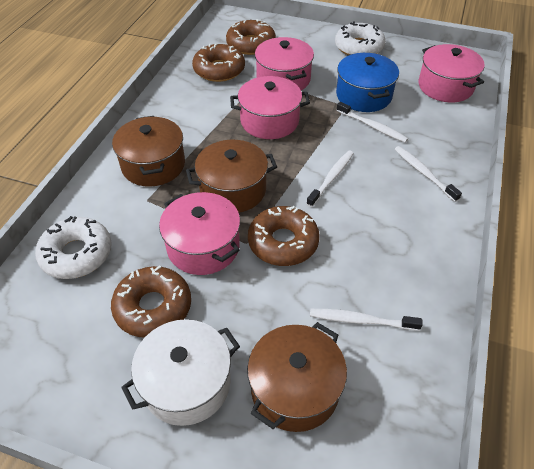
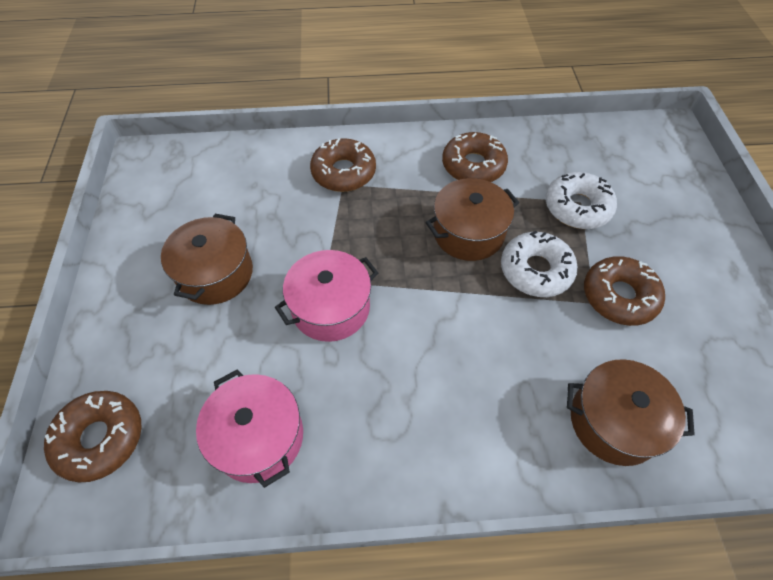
blue pot: [336,53,399,112] = 1 -> none = 0
pink pot: [159,192,240,275] [230,76,310,139] [255,37,314,90] [419,44,485,102] = 4 -> [196,369,303,488] [275,250,378,342] = 2
white pot: [121,319,240,426] = 1 -> none = 0
white toothbrush: [306,151,354,207] [310,309,423,331] [336,102,408,143] [395,146,462,202] = 4 -> none = 0

